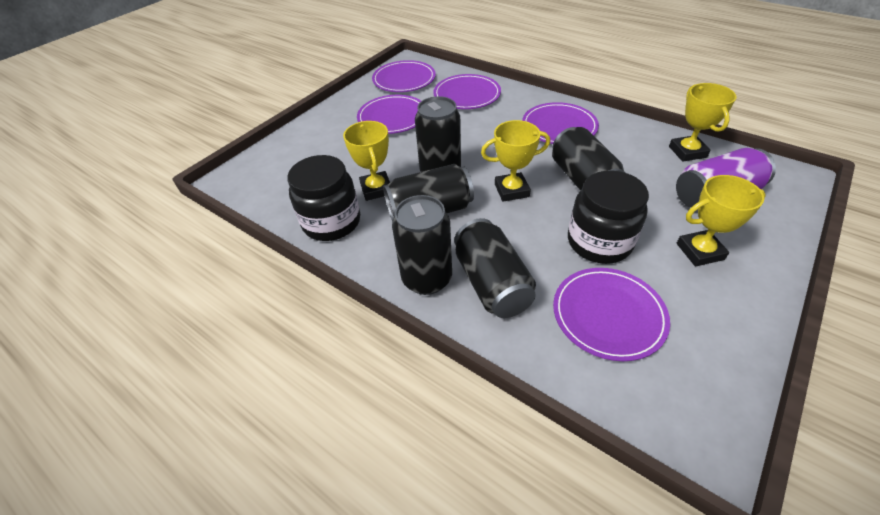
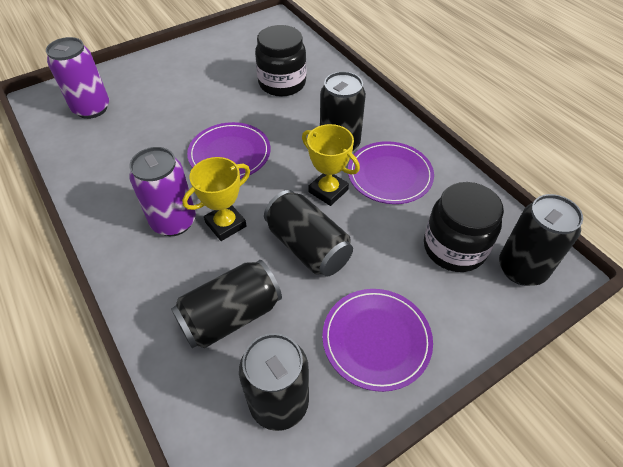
purple can: [676,148,776,210] = 1 -> [46,37,109,119] [129,147,196,236] = 2
purple plate: [357,95,421,134] [372,60,436,92] [433,74,501,109] [522,102,599,144] [553,268,670,361] = 5 -> [187,122,271,179] [322,289,433,392] [348,141,434,204] = 3
yellow trophy: [343,121,390,201] [481,120,550,202] [669,83,736,162] [677,175,766,267] = 4 -> [182,157,250,241] [302,124,360,206] = 2

